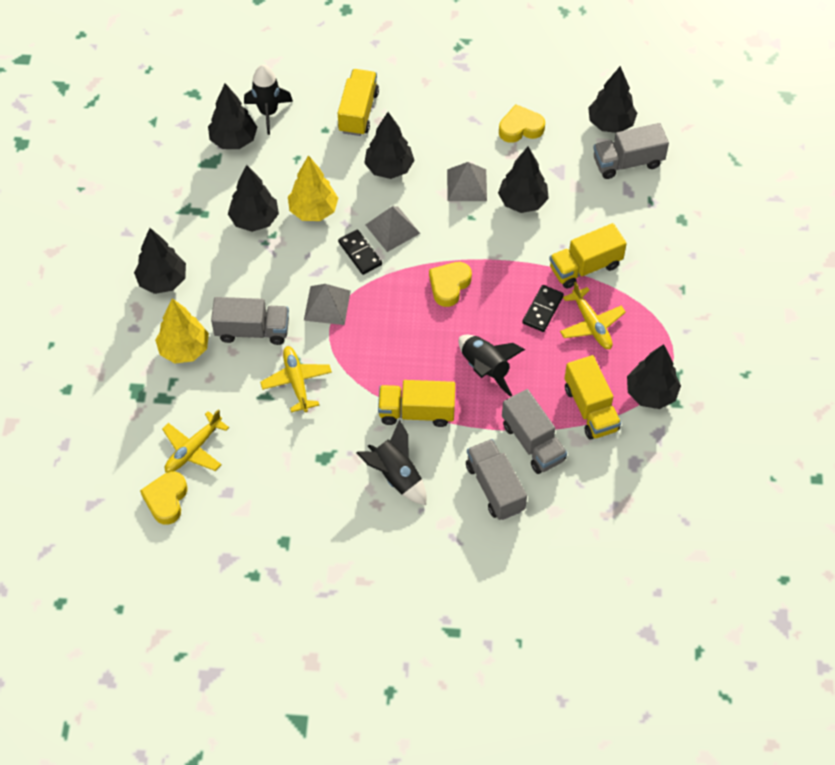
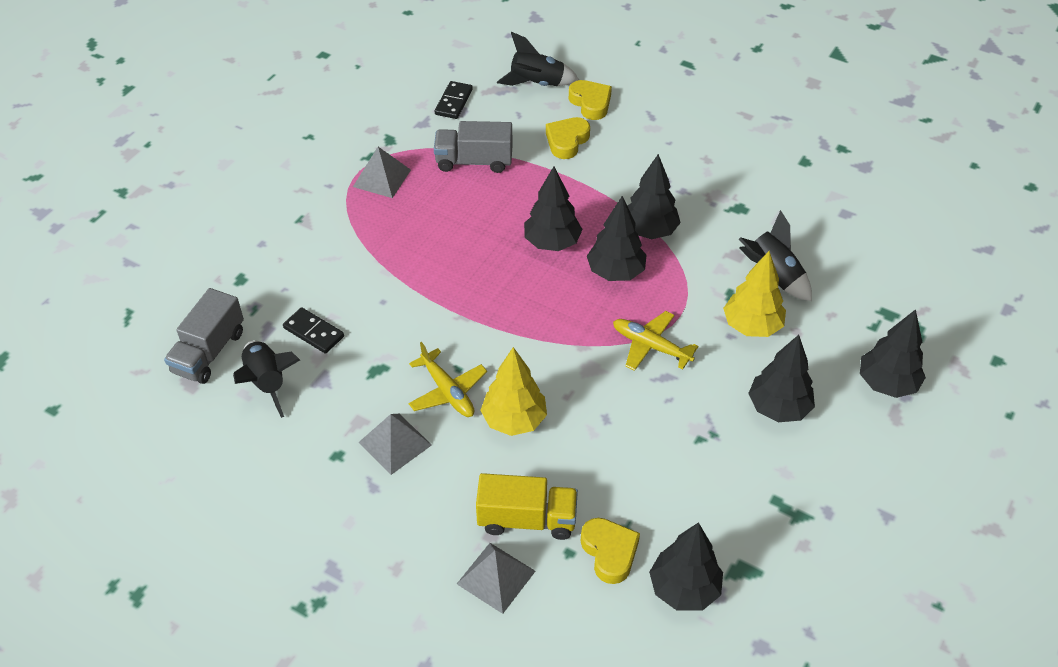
black tree: [134,228,186,294] [208,83,257,149] [228,165,279,232] [364,112,415,179] [498,147,549,213] [588,66,637,133] [627,344,681,409] = 7 -> [524,166,583,251] [587,196,647,281] [627,154,681,239] [649,522,723,611] [748,335,815,422] [860,309,926,398] = 6
grey truck: [211,297,289,345] [466,439,527,520] [502,389,567,474] [593,123,669,179] = 4 -> [164,288,244,384] [434,121,513,173] = 2
yellow plane: [162,409,229,473] [260,346,332,412] [560,282,626,349] = 3 -> [409,342,487,417] [613,311,699,371] = 2
yellow truck: [338,69,379,136] [378,380,455,427] [549,223,627,289] [565,355,621,440] = 4 -> [476,473,578,540] = 1

